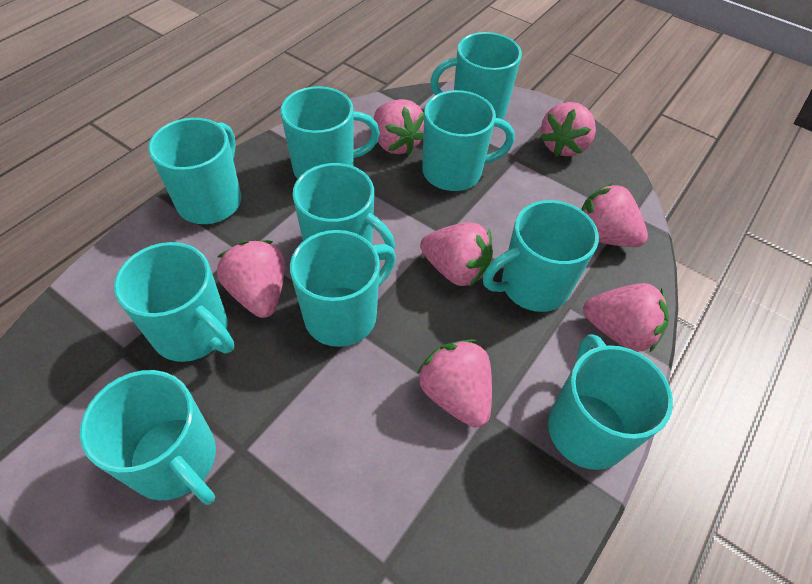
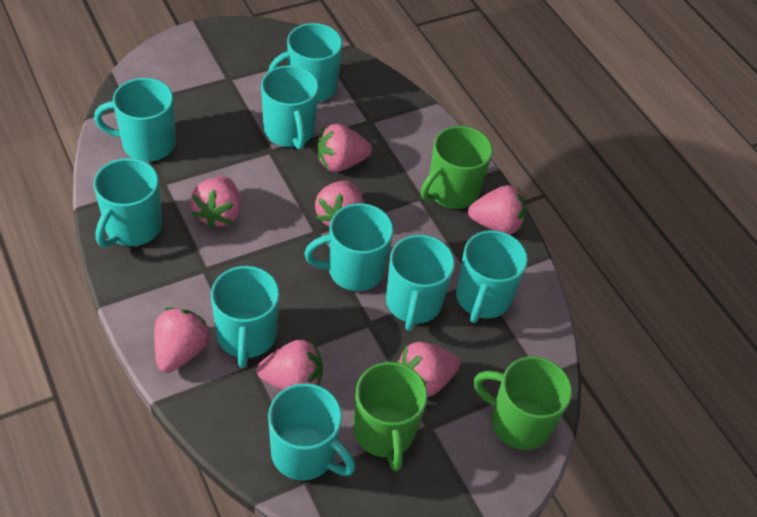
green mug: none = 0 -> [353,362,428,471] [421,126,493,209] [474,356,572,450] = 3
turquoise mug: [80,370,216,505] [114,242,234,362] [148,118,241,224] [281,86,380,179] [290,230,396,347] [293,163,395,260] [422,90,514,191] [430,32,522,119] [483,200,599,312] [548,334,673,470] = 10 -> [94,78,176,162] [94,158,162,247] [211,266,280,368] [261,65,319,150] [268,23,343,102] [268,383,355,481] [304,203,394,291] [386,235,455,331] [456,230,528,323] = 9

